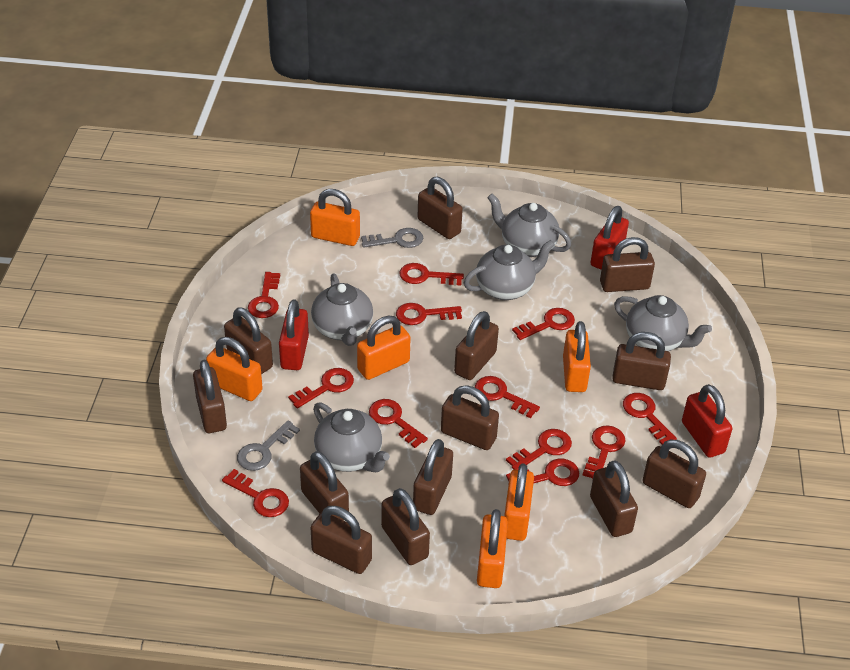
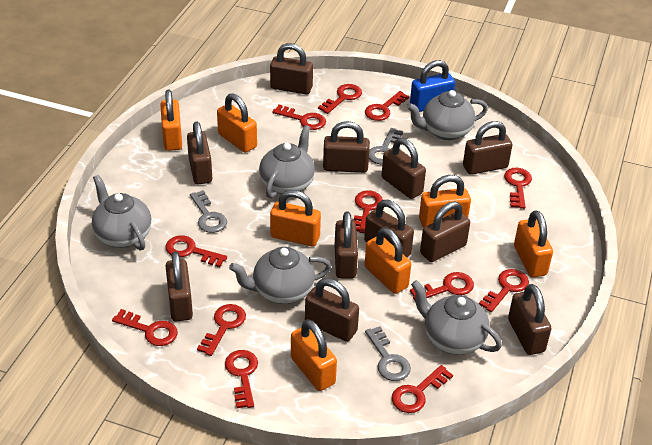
blue padlock: none = 0 -> [410,60,455,112] = 1
brown padlock: [193,360,227,433] [224,307,273,374] [300,451,349,521] [310,506,372,574] [381,488,430,565] [413,439,453,515] [417,177,463,239] [441,385,499,450] [454,311,499,380] [590,460,638,537] [600,237,655,292] [612,332,671,390] [643,440,706,508] = 13 -> [165,251,193,322] [187,122,212,184] [270,43,313,95] [305,278,359,342] [323,121,370,173] [334,211,358,279] [364,200,414,257] [382,138,426,199] [420,201,470,262] [463,121,512,175] [508,284,552,355] = 11
grey key: [237,421,300,471] [361,228,423,248] = 2 -> [190,190,227,233] [365,326,411,381] [369,128,403,164] = 3
orange padlock: [206,337,263,401] [310,189,360,246] [357,316,411,380] [477,509,508,588] [504,464,534,541] [563,321,591,392] = 6 -> [160,90,182,151] [217,93,257,153] [270,190,321,247] [291,319,337,391] [365,228,411,294] [419,175,471,228] [514,210,553,277] = 7
red padlock: [279,299,309,370] [590,206,629,270] [682,384,732,458] = 3 -> none = 0

